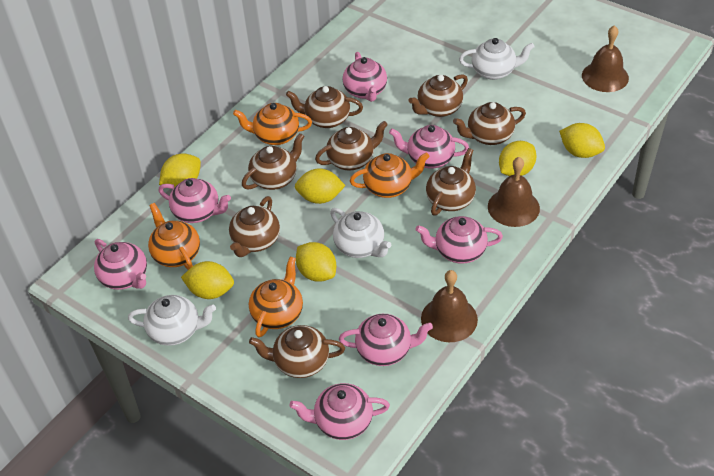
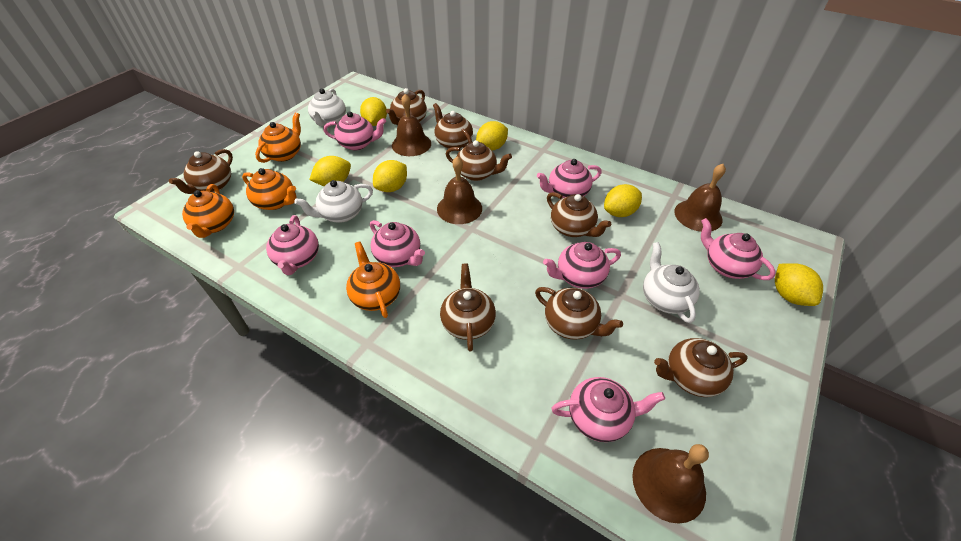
brown bell: [421,270,478,342] [488,157,540,227] [582,25,629,92] = 3 -> [392,94,431,156] [437,156,482,224] [632,444,709,524] [674,164,726,232] = 4

